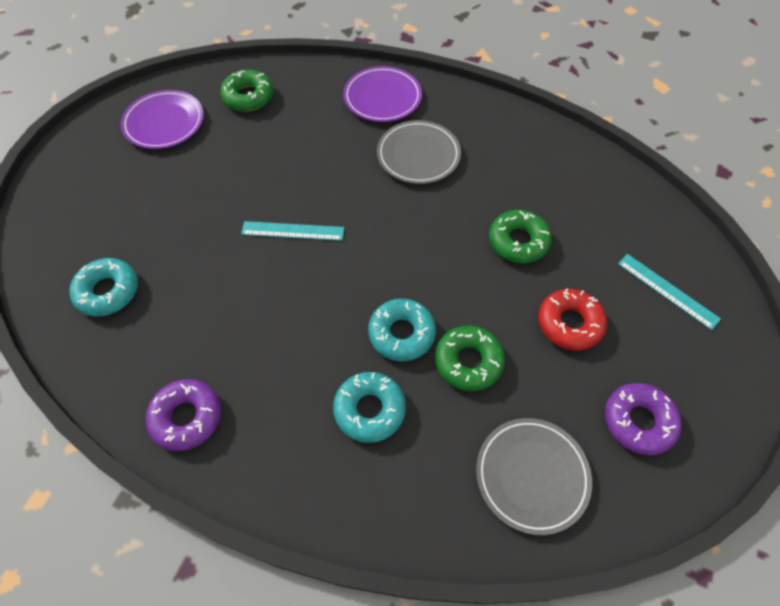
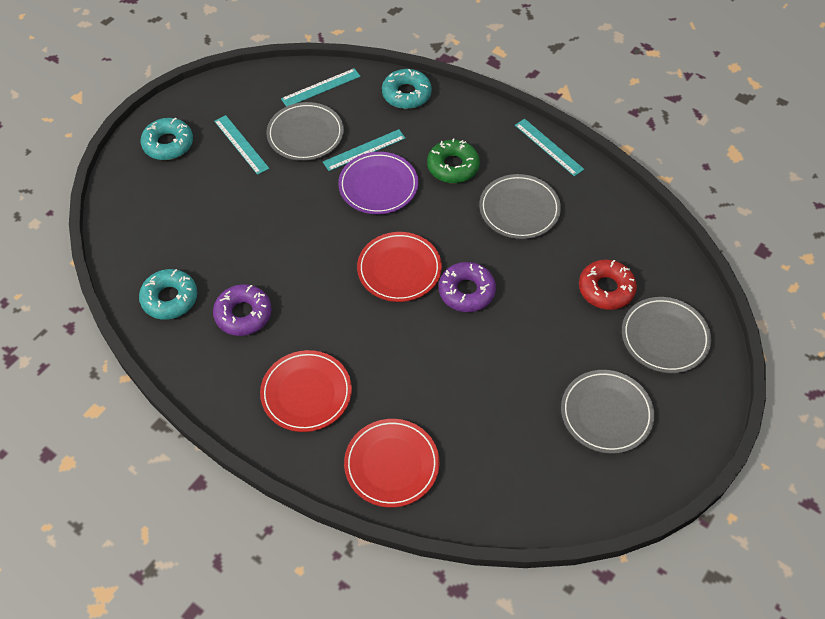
green donut: [220,70,273,112] [435,326,505,391] [489,210,552,263] = 3 -> [427,138,480,183] = 1
grey plate: [377,120,461,184] [476,418,592,535] = 2 -> [266,102,344,161] [479,174,561,239] [561,370,654,454] [622,297,711,373] = 4
purple plate: [121,90,204,149] [343,66,422,122] = 2 -> [338,152,418,214] = 1
red plate: none = 0 -> [260,350,352,432] [344,419,440,508] [357,232,442,302] = 3
turquoise ruler: [241,221,344,241] [618,254,721,330] = 2 -> [214,115,270,175] [281,68,361,107] [323,129,406,171] [515,119,584,176] = 4

